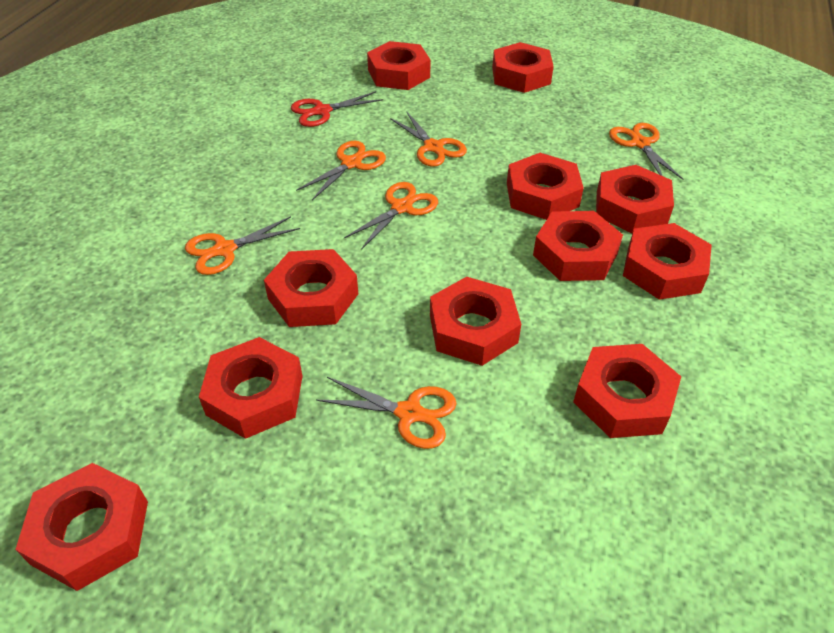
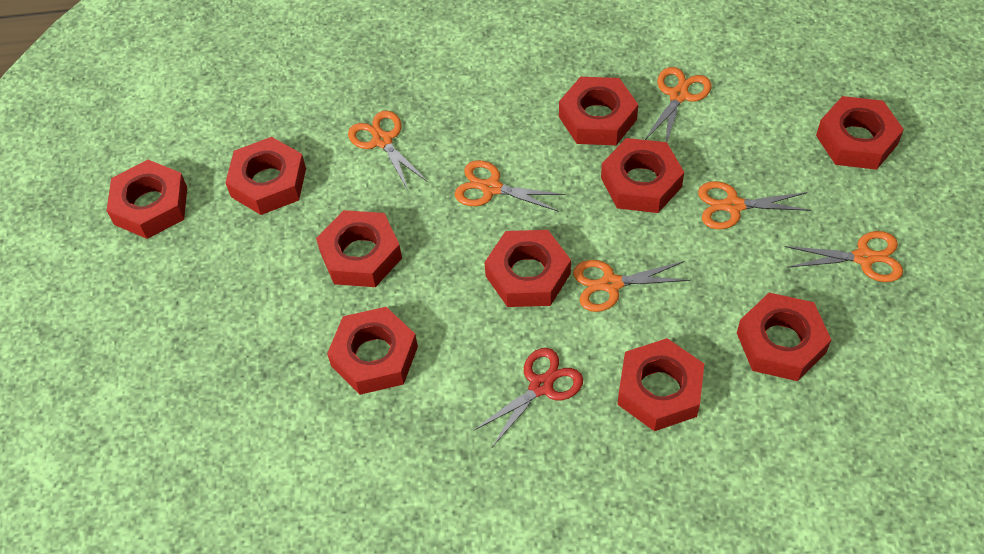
red nut: [15,463,148,591] [199,337,303,439] [264,249,358,327] [367,41,430,90] [430,277,521,366] [492,42,554,93] [507,153,584,220] [533,211,623,281] [573,344,681,438] [596,165,674,233] [623,223,712,300] = 11 -> [107,160,187,239] [225,137,306,215] [316,210,402,287] [327,307,418,395] [484,230,571,307] [559,77,638,145] [601,138,684,213] [617,338,704,431] [737,293,831,381] [816,96,904,170] = 10

